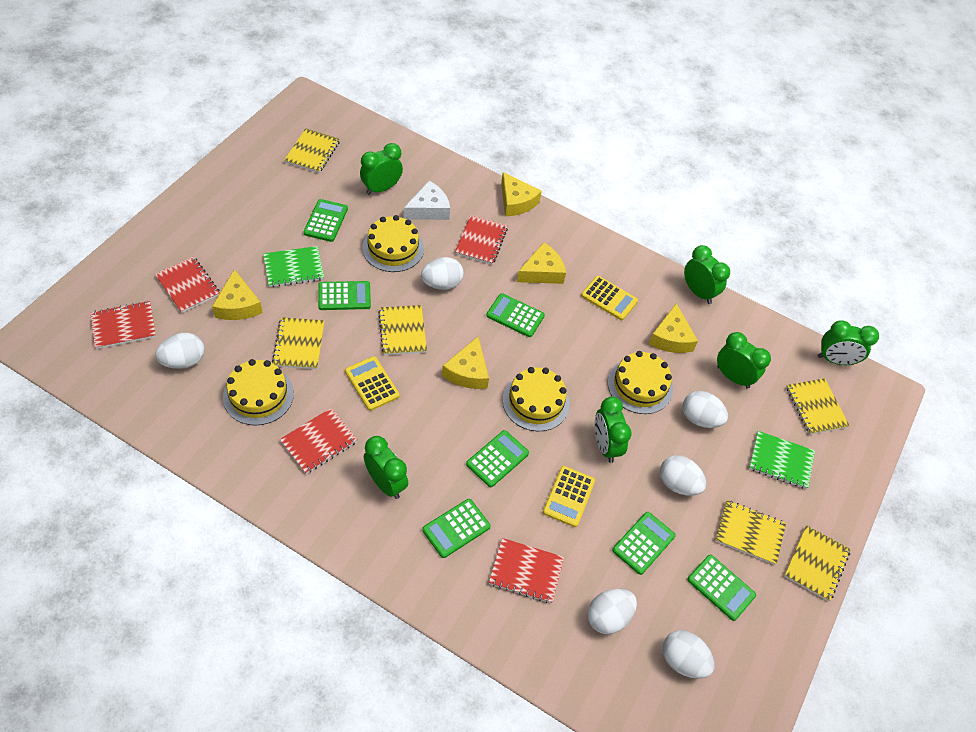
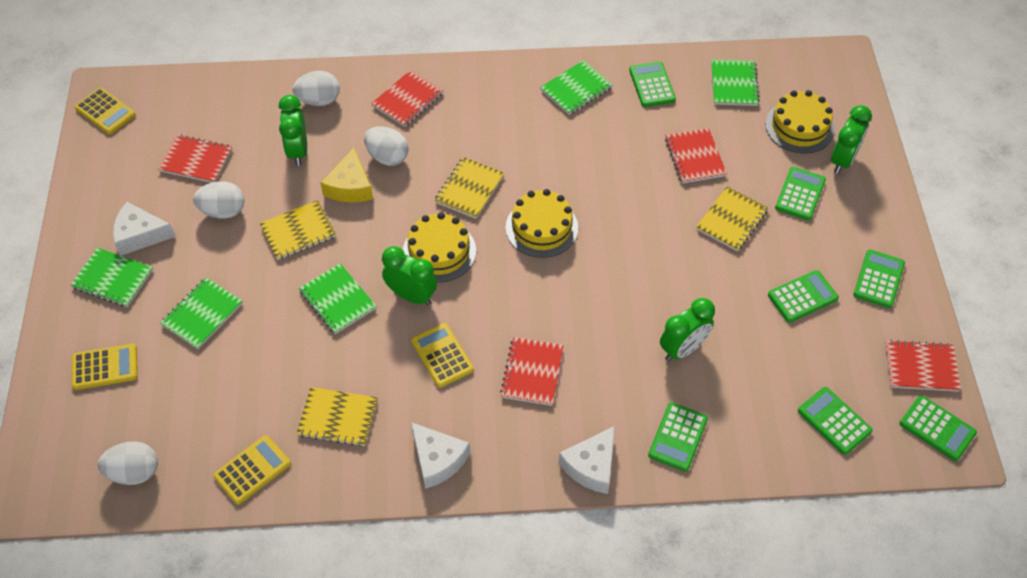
green clock: [360,143,403,195] [364,436,408,499] [595,397,632,463] [684,245,730,304] [717,332,771,389] [818,320,879,365] = 6 -> [279,95,307,166] [382,246,437,305] [660,298,715,361] [831,105,872,174] = 4
green notebook: [263,246,324,287] [749,431,815,489] = 2 -> [71,248,153,307] [160,277,243,349] [299,263,376,334] [540,60,612,115] [711,59,760,106] = 5
white cheese: [404,181,450,220] = 1 -> [113,202,176,256] [411,422,470,489] [558,426,615,494] = 3
white egg: [155,333,205,369] [421,257,464,290] [587,589,637,634] [660,455,706,496] [662,630,714,679] [683,391,728,428] = 6 -> [98,441,158,485] [193,181,244,219] [293,71,340,106] [364,126,409,166] = 4
yellow cake: [223,359,294,426] [362,215,424,272] [503,367,570,431] [608,351,673,414] = 4 -> [403,212,476,283] [506,189,578,258] [765,90,835,154] = 3
yellow calculator: [345,356,400,411] [543,466,595,527] [581,276,638,320] = 3 -> [72,344,138,390] [74,87,136,135] [213,435,291,505] [411,323,474,387] = 4
yellow cheese: [212,269,263,320] [442,337,489,389] [501,172,542,216] [517,242,566,284] [649,303,698,353] = 5 -> [320,148,373,203] = 1
yellow notebook: [272,317,324,369] [284,128,340,173] [378,305,427,355] [715,500,786,565] [784,525,851,601] [786,378,850,435] = 6 -> [260,200,336,260] [296,387,378,447] [435,157,504,219] [696,186,768,251] = 4

